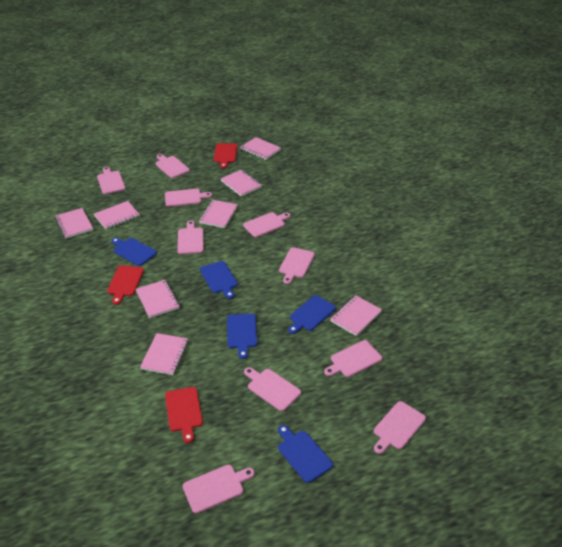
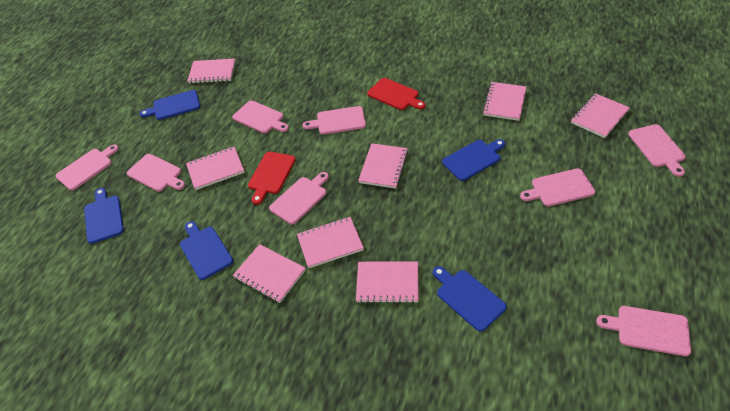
pink cutting board: [97,167,126,194] [155,154,190,178] [165,189,212,207] [178,220,204,254] [183,465,255,514] [243,212,290,237] [244,367,301,411] [279,247,315,284] [324,340,382,377] [374,401,426,454] = 10 -> [55,145,119,191] [127,154,185,192] [232,100,289,134] [269,172,329,225] [303,106,366,135] [520,168,595,206] [596,306,691,356] [628,124,686,177] = 8
red cutting board: [107,265,144,305] [165,387,203,443] [214,143,237,168] = 3 -> [248,152,296,204] [367,78,425,110] = 2

